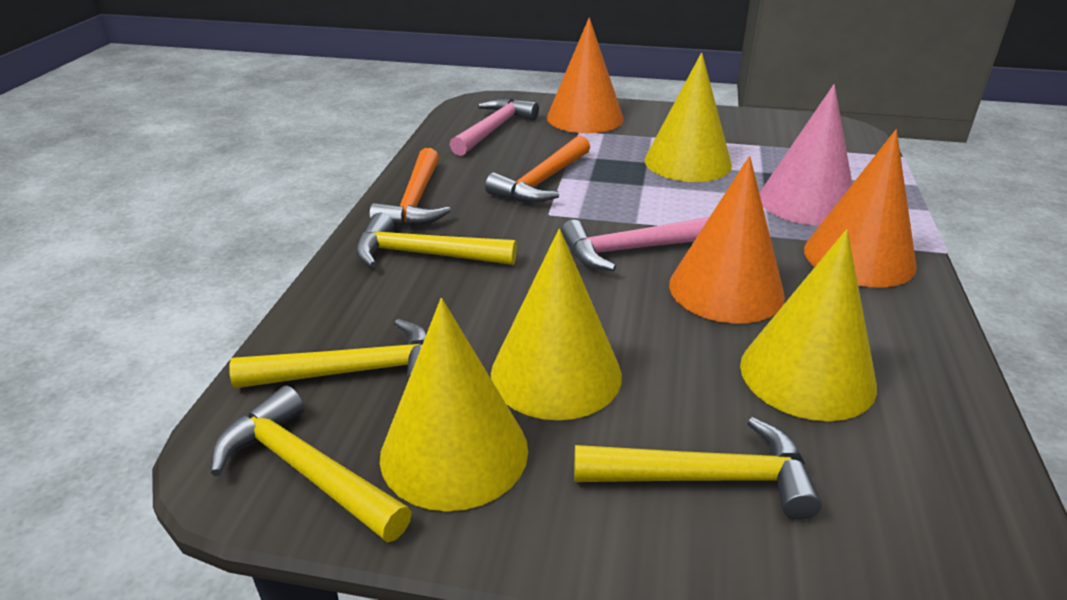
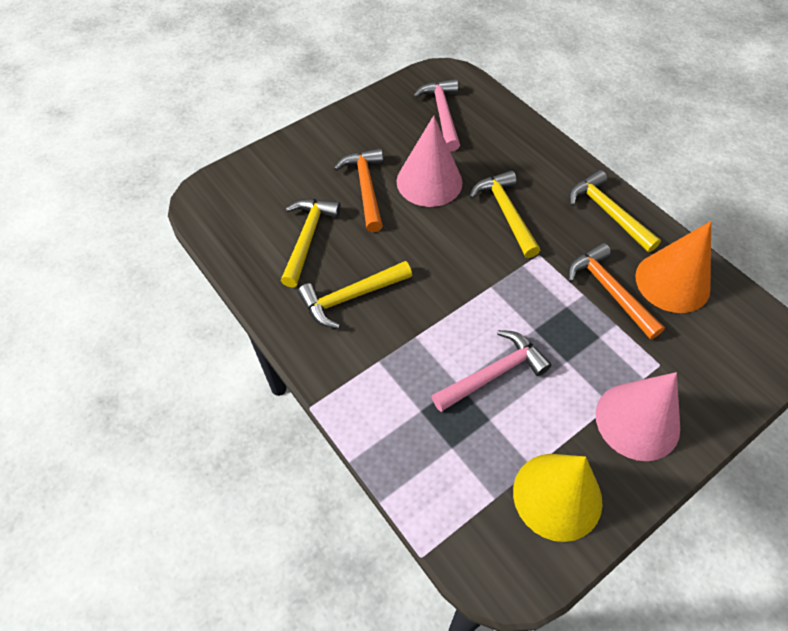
orange cone: [547,18,624,133] [669,156,785,324] [804,130,917,288] = 3 -> [635,221,711,313] = 1
pink cone: [759,84,852,226] = 1 -> [396,116,463,207] [595,372,680,461] = 2
yellow cone: [380,298,528,511] [491,229,622,420] [645,53,732,182] [740,229,877,421] = 4 -> [513,454,602,542] = 1

